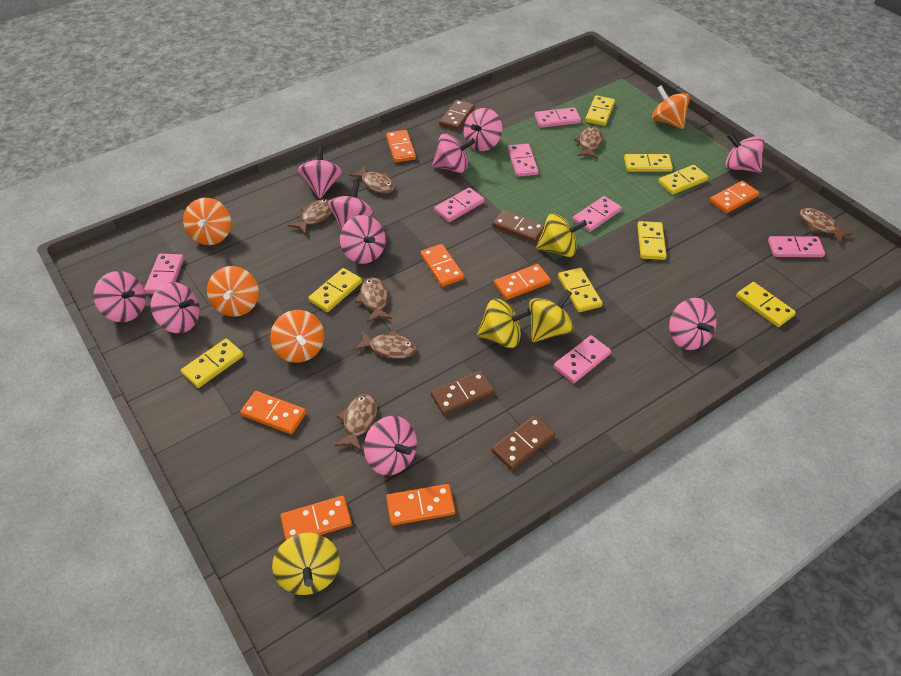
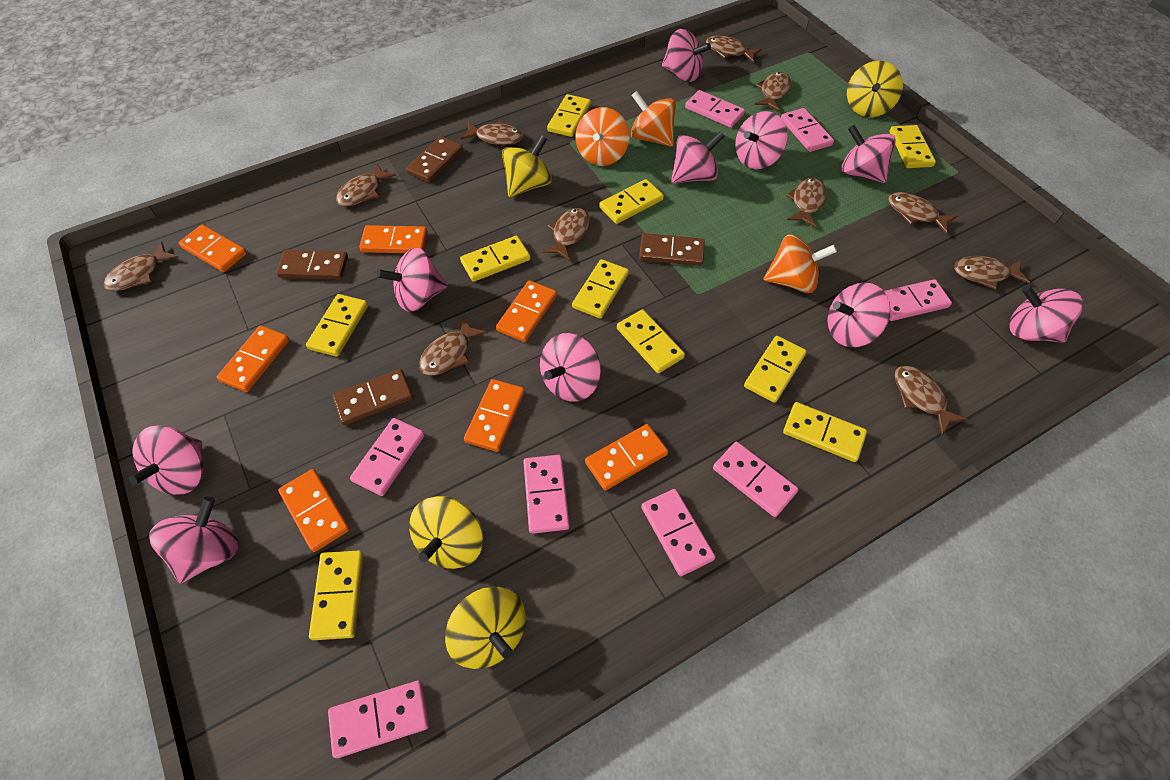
brown fish: [288,199,332,235] [335,394,377,451] [349,165,395,194] [354,330,416,359] [355,277,392,323] [574,127,603,159] [800,208,854,244] = 7 -> [103,242,178,291] [336,163,396,207] [419,317,487,376] [460,121,523,145] [542,208,590,261] [706,35,762,62] [755,72,792,111] [786,178,827,228] [888,192,957,234] [894,365,968,435] [954,256,1030,290] = 11
orange spinning top: [183,198,231,245] [207,266,259,317] [270,310,324,363] [652,85,690,129] = 4 -> [575,107,630,166] [631,91,676,147] [764,234,837,293] = 3
pink domino: [144,254,184,294] [434,187,484,222] [508,144,539,177] [535,107,581,128] [554,335,611,383] [573,196,621,232] [768,236,825,257] = 7 -> [328,680,429,758] [350,418,425,496] [523,455,570,534] [641,489,716,576] [685,90,745,128] [713,442,799,517] [781,108,834,152] [884,279,952,321] = 8
yellow domino: [181,338,244,388] [308,268,362,312] [558,268,603,312] [585,95,615,126] [624,154,673,172] [637,221,667,260] [658,165,708,195] [736,282,796,327] = 8 -> [306,294,368,357] [309,551,364,640] [460,235,530,282] [547,94,591,137] [572,259,629,319] [599,179,664,224] [617,309,685,373] [744,336,807,403] [783,402,867,462] [889,125,936,168] = 10

